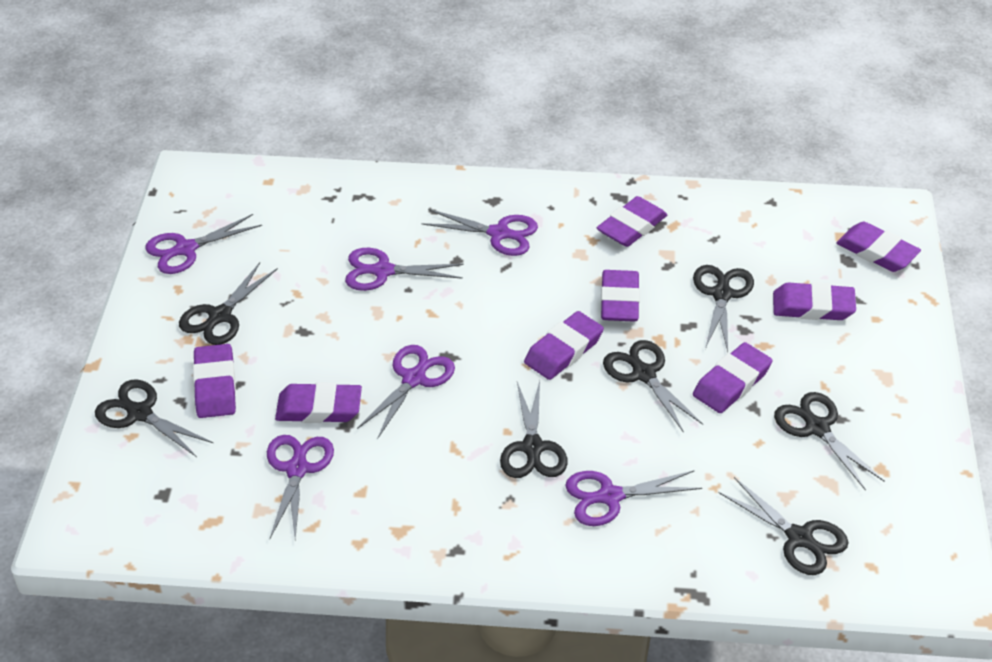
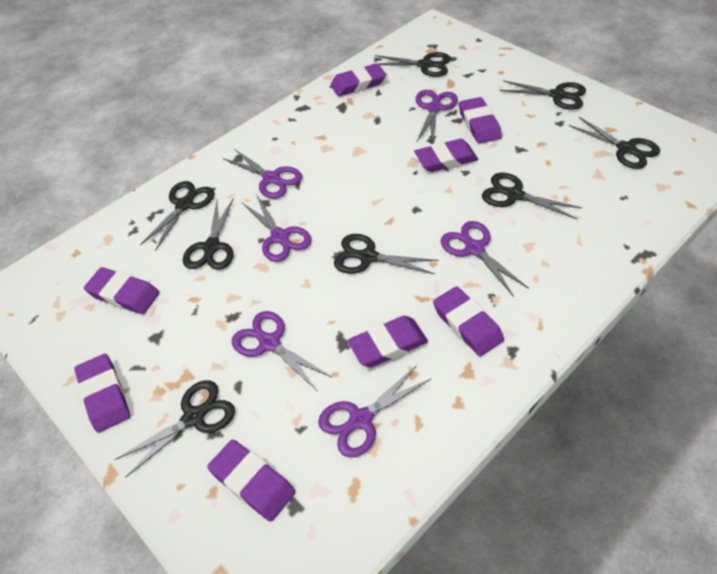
black scissors: [95,379,213,457] [179,262,278,345] [500,381,568,478] [603,340,703,433] [693,265,754,352] [718,477,849,575] [774,392,885,491] = 7 -> [114,380,235,477] [140,181,215,251] [183,198,234,270] [334,234,439,274] [375,52,451,77] [482,173,582,219] [500,80,586,110] [569,117,660,169] = 8

